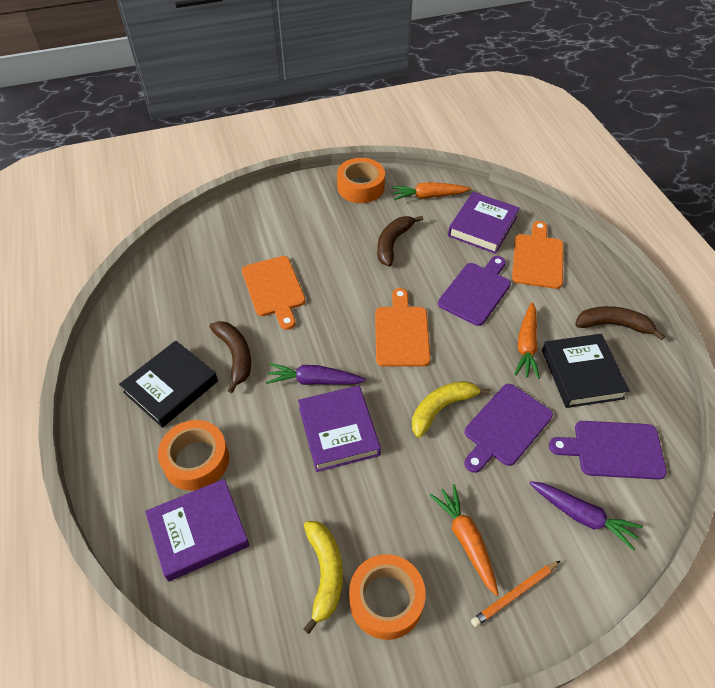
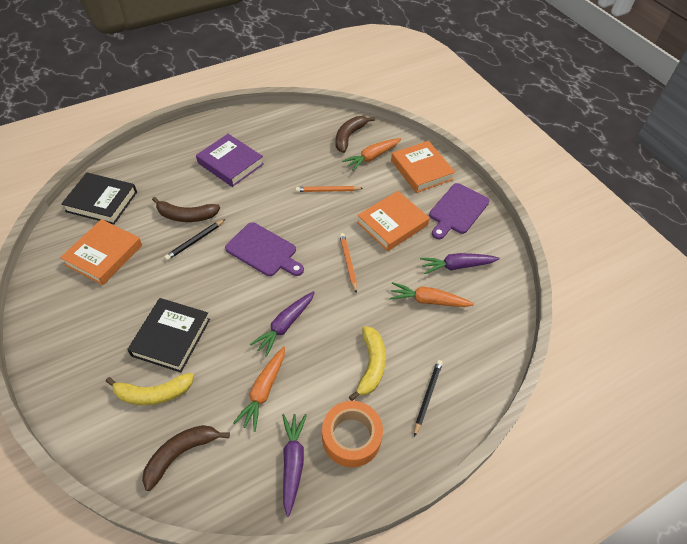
black pencil: none = 0 -> [164,219,225,260] [414,360,443,437] = 2
orange book: none = 0 -> [60,219,142,285] [357,191,430,251] [391,141,455,193] = 3
orange cutting board: [242,256,306,330] [375,288,431,367] [512,221,563,289] = 3 -> none = 0
orange pencil: [471,561,560,627] = 1 -> [296,186,363,192] [339,233,357,294] = 2
orange tape: [158,420,229,491] [337,158,385,203] [349,554,426,640] = 3 -> [322,401,383,467] = 1
purple book: [145,479,250,582] [298,385,381,472] [448,192,520,254] = 3 -> [196,134,264,187] = 1
purple carrot: [266,363,366,385] [529,481,643,551] = 2 -> [250,291,315,357] [282,414,307,517] [420,253,500,274] = 3
purple cutting board: [438,256,511,326] [464,384,553,473] [549,421,667,480] = 3 -> [225,222,304,276] [429,183,489,239] = 2

